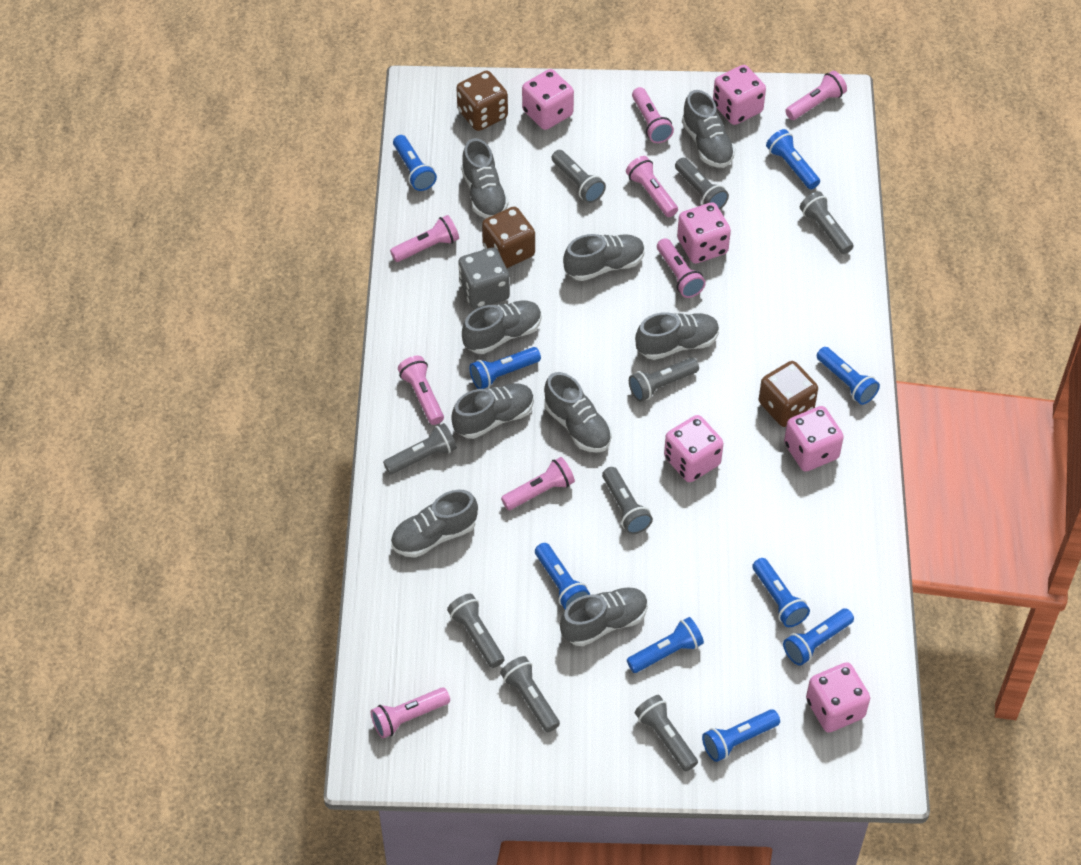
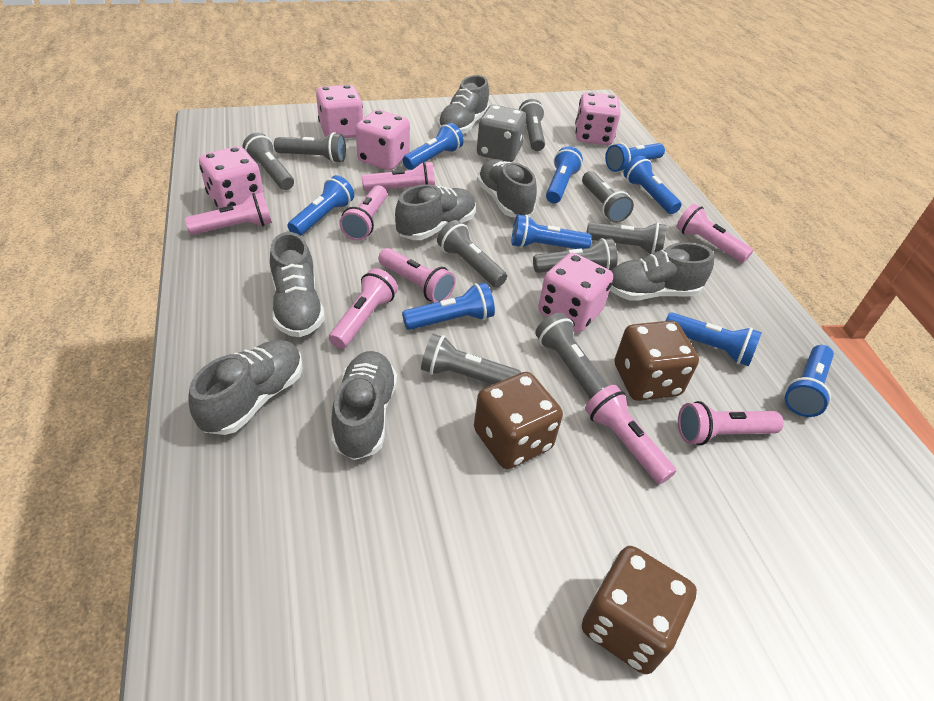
grey shoe: [391,490,478,558] [451,384,534,439] [461,138,509,218] [462,300,542,354] [544,372,612,453] [560,588,648,646] [563,234,645,281] [635,312,719,360] [682,90,735,168] = 9 -> [188,340,303,435] [270,232,325,337] [331,351,397,460] [395,184,476,240] [438,75,489,134] [477,159,537,217] [610,242,714,300] = 7
pink dice: [522,69,574,130] [664,415,724,482] [677,202,731,264] [713,65,766,125] [784,406,844,472] [806,662,870,733] = 6 -> [199,146,264,209] [316,85,363,138] [356,110,410,170] [538,253,613,333] [575,92,621,145] = 5

